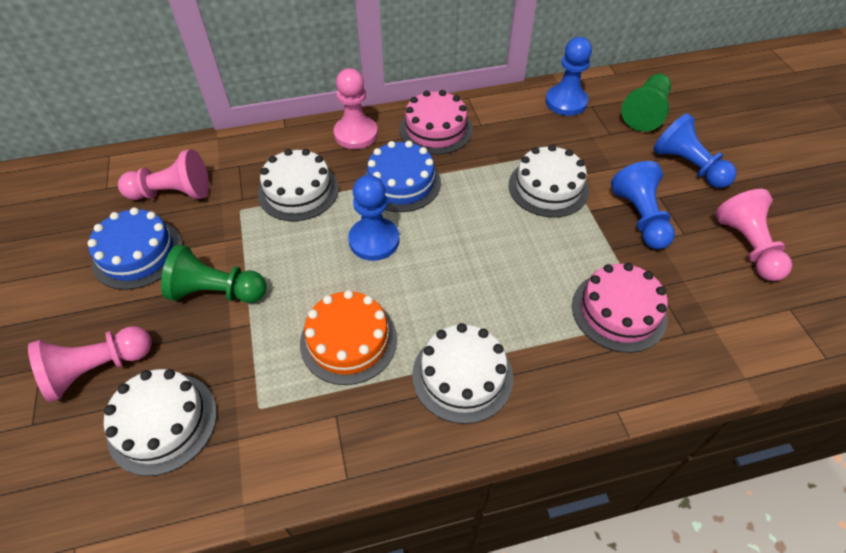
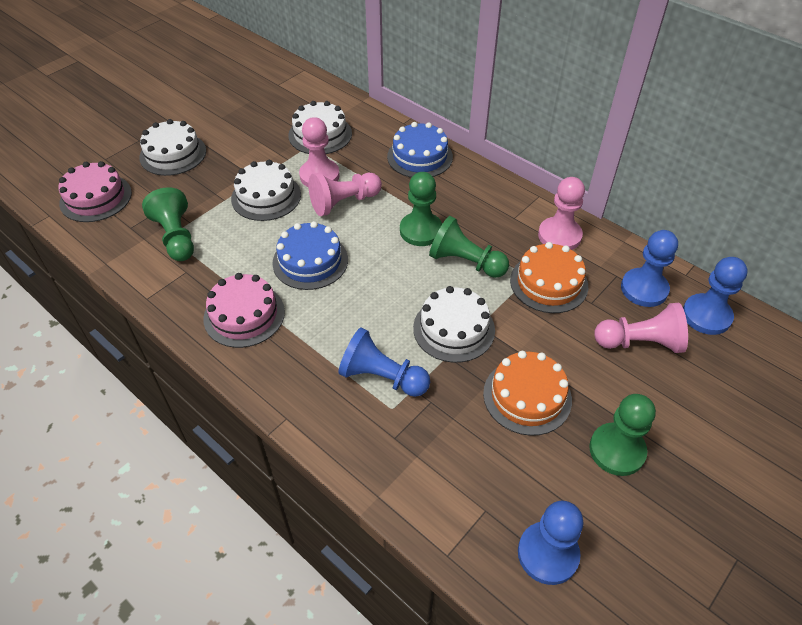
green pawn: [161,245,267,303] [621,74,671,132] = 2 -> [142,187,194,261] [400,172,442,246] [429,216,509,278] [589,394,656,476] = 4
orange cake: [300,290,397,385] = 1 -> [483,351,572,436] [510,242,588,313] = 2

